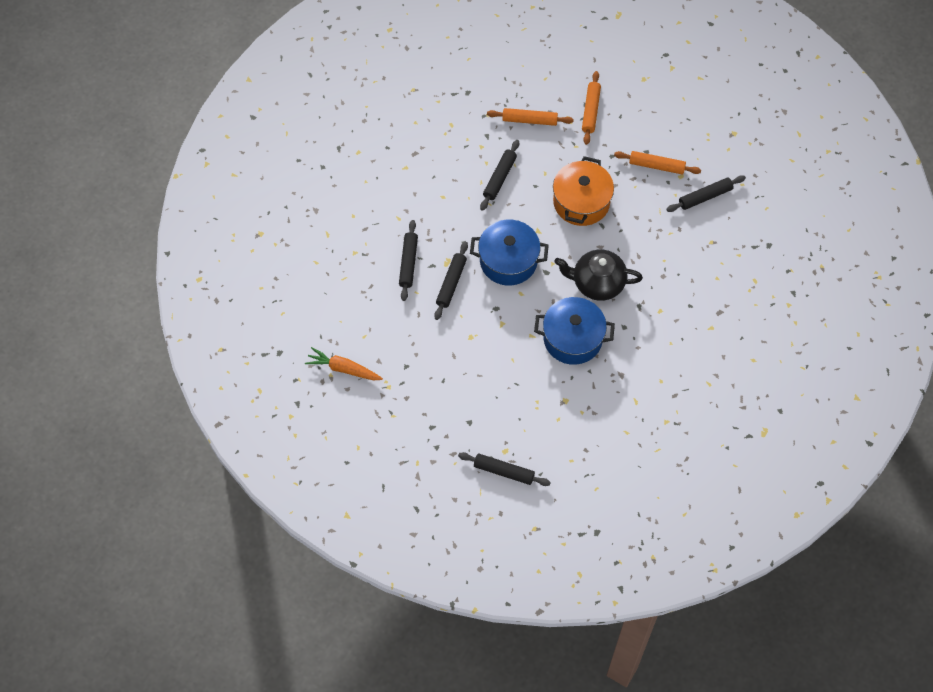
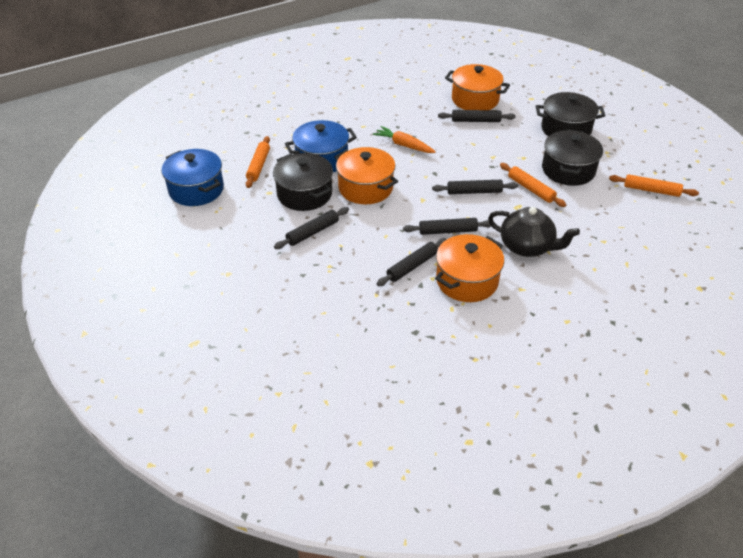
black pot: none = 0 -> [273,153,333,211] [536,92,606,136] [542,130,603,186] = 3
orange pot: [553,156,614,226] = 1 -> [334,147,398,204] [435,234,504,302] [445,64,510,110] = 3

